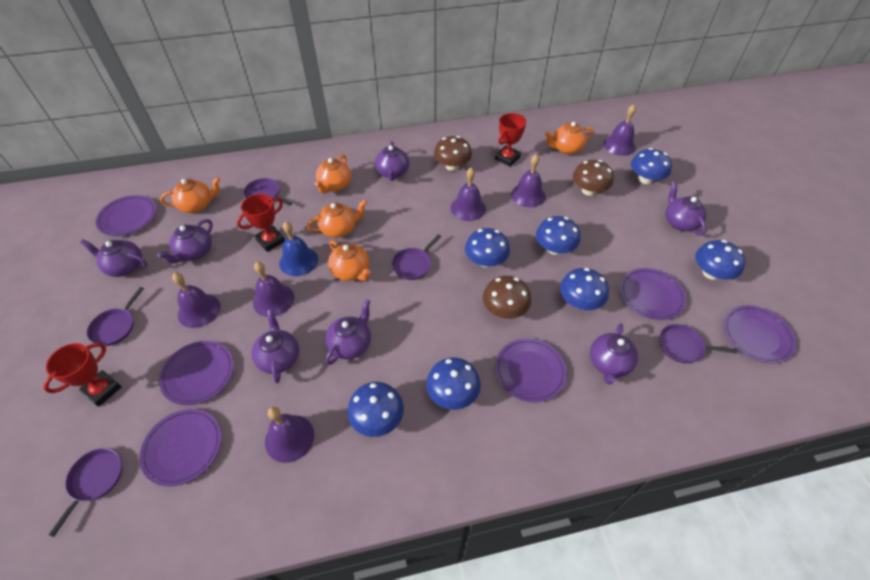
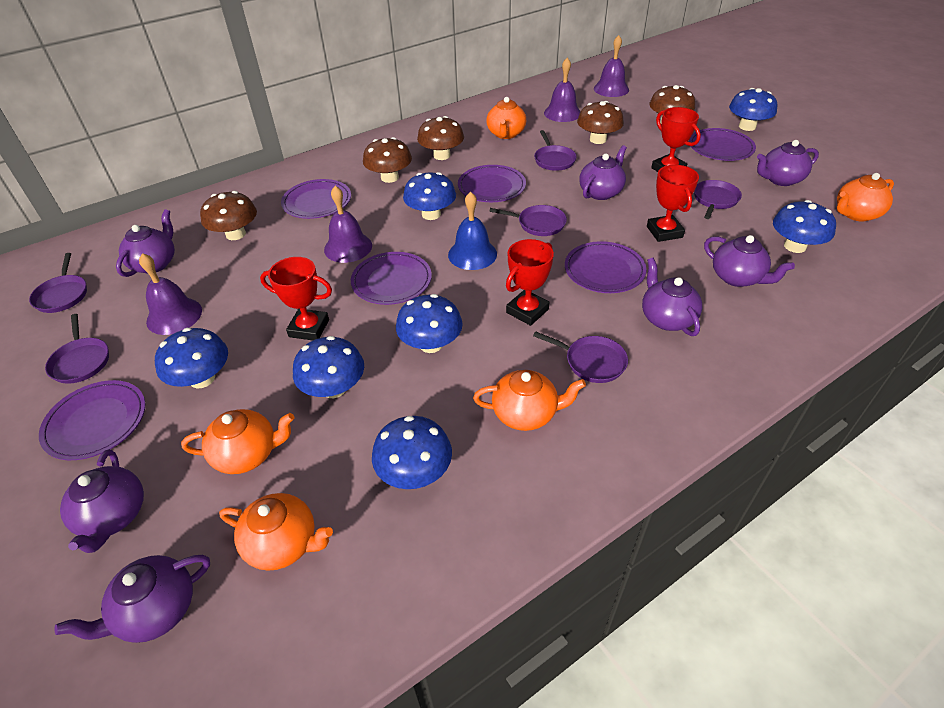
brown mushroom: [434,136,472,171] [483,276,531,319] [573,160,614,196] = 3 -> [200,191,257,240] [363,137,412,183] [417,116,464,160] [577,101,624,144] [649,85,695,123] = 5
purple bell: [172,273,221,328] [253,262,294,317] [265,407,314,463] [451,168,486,221] [511,154,546,207] [603,104,636,156] = 6 -> [139,253,202,335] [324,186,372,263] [544,58,581,122] [594,35,629,97] = 4
purple pan: [49,448,122,537] [87,287,144,346] [244,178,292,206] [392,234,441,280] [659,324,737,363] = 5 -> [29,253,87,313] [45,314,109,384] [489,205,567,236] [533,331,628,383] [534,130,577,171] [694,180,742,219] = 6
red trophy: [43,343,122,407] [237,194,285,252] [495,113,526,167] = 3 -> [260,257,332,340] [506,239,554,326] [647,165,699,242] [651,107,701,172] = 4

